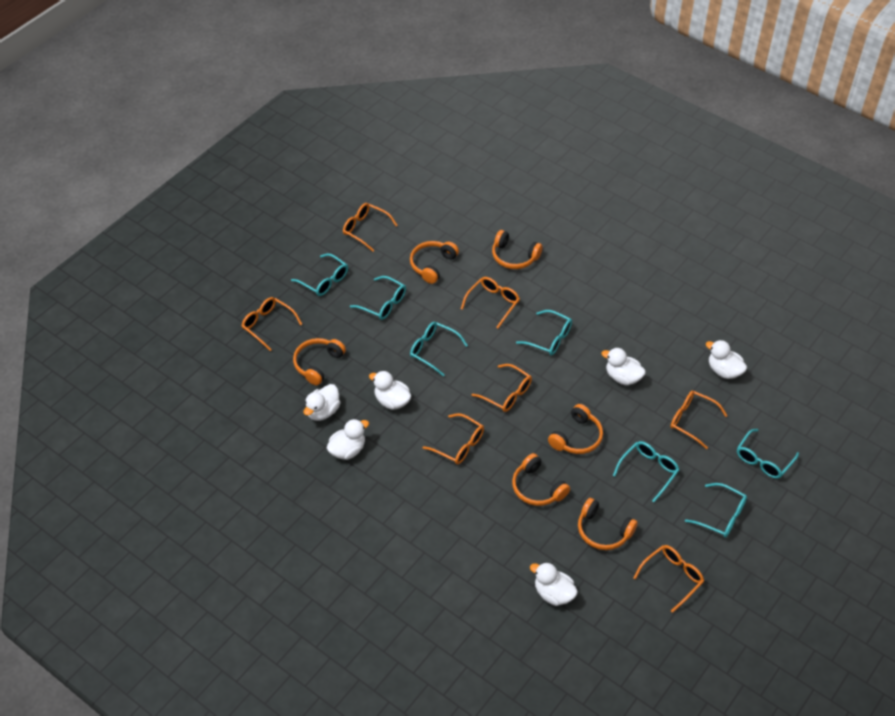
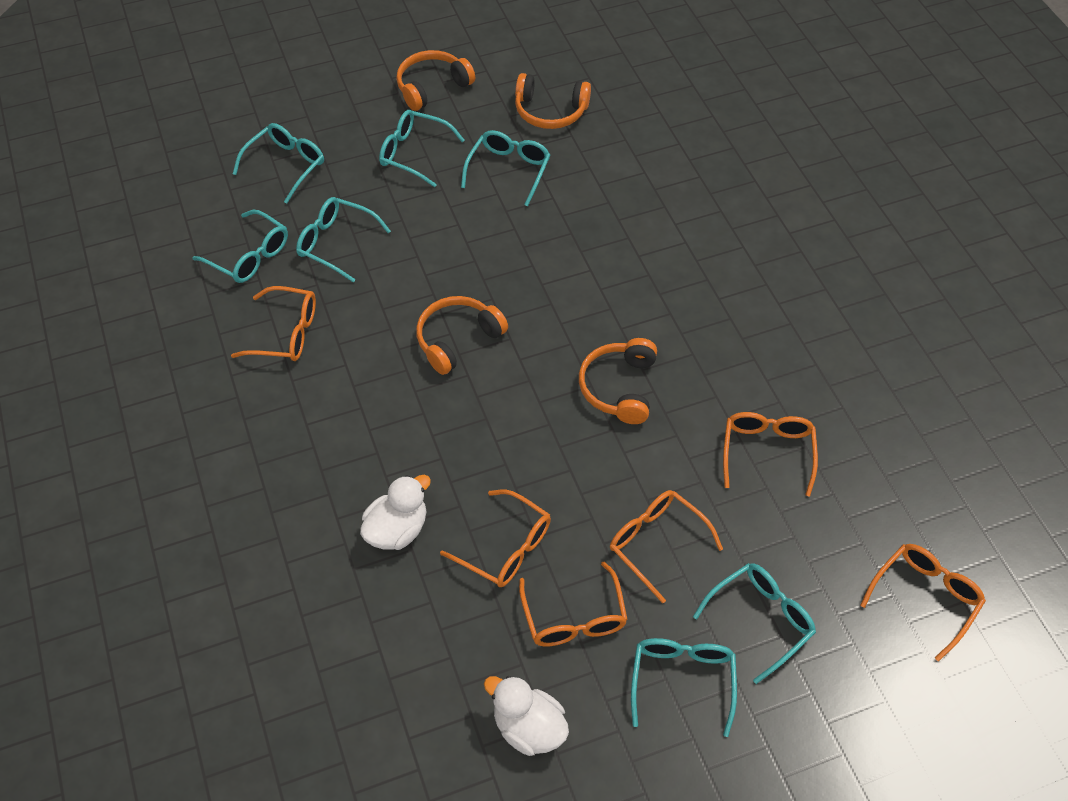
orange glasses: [242,297,302,351] [343,203,398,252] [423,413,484,464] [461,277,520,328] [471,364,532,412] [633,545,704,613] [670,390,728,449] = 7 -> [231,286,316,361] [440,489,551,587] [519,562,628,647] [610,490,723,603] [723,412,818,496] [860,544,986,661] = 6
orange headphones: [293,338,346,385] [410,241,459,284] [492,230,543,269] [512,453,570,506] [548,404,603,454] [578,498,638,550] = 6 -> [396,50,475,111] [416,296,508,375] [515,73,591,129] [579,338,657,424] = 4
white duck: [304,384,341,421] [327,419,369,460] [369,371,411,410] [530,562,578,606] [601,348,646,385] [706,340,747,379] = 6 -> [360,475,431,550] [484,676,569,756] = 2

